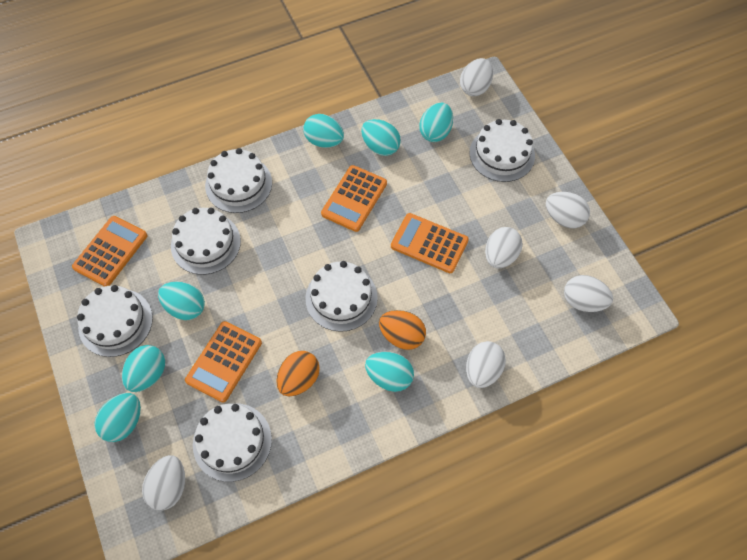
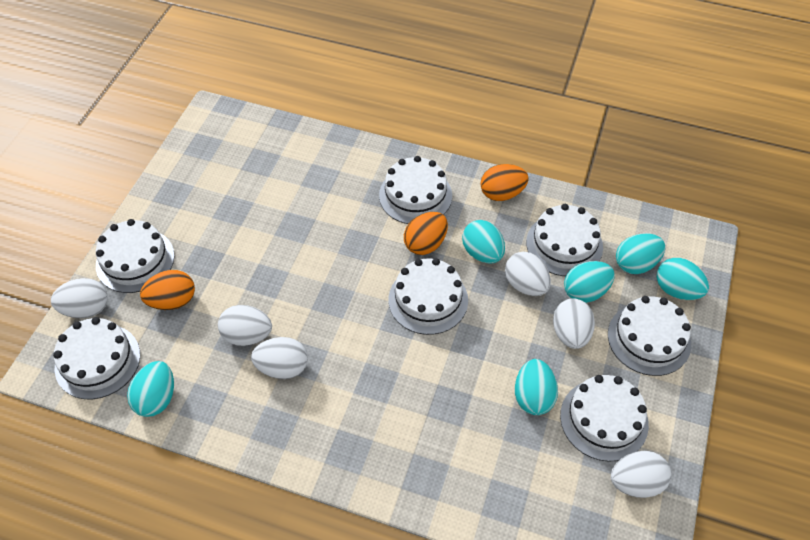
orange calculator: [72,216,147,287] [185,321,262,403] [321,165,387,232] [391,213,469,273] = 4 -> none = 0
orange egg: [276,351,320,396] [379,310,426,350] = 2 -> [140,270,195,310] [404,212,448,255] [480,164,529,201] = 3
turquoise egg: [94,393,141,442] [122,345,165,392] [158,282,205,320] [303,114,344,148] [361,119,401,156] [365,352,414,392] [419,103,453,142] = 7 -> [127,361,174,417] [462,220,505,264] [515,359,558,415] [564,261,615,303] [616,233,665,274] [657,258,709,300] = 6
white cake: [77,285,153,357] [171,208,241,275] [193,403,272,482] [205,148,272,213] [306,261,378,332] [469,119,535,182] = 6 -> [53,317,140,399] [96,219,175,293] [379,156,452,224] [388,258,468,335] [526,204,603,276] [560,375,649,462] [608,296,691,376] = 7

